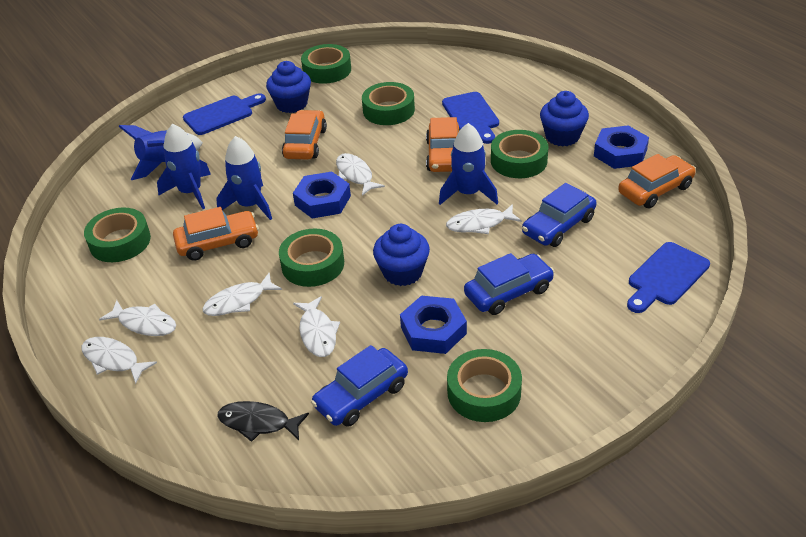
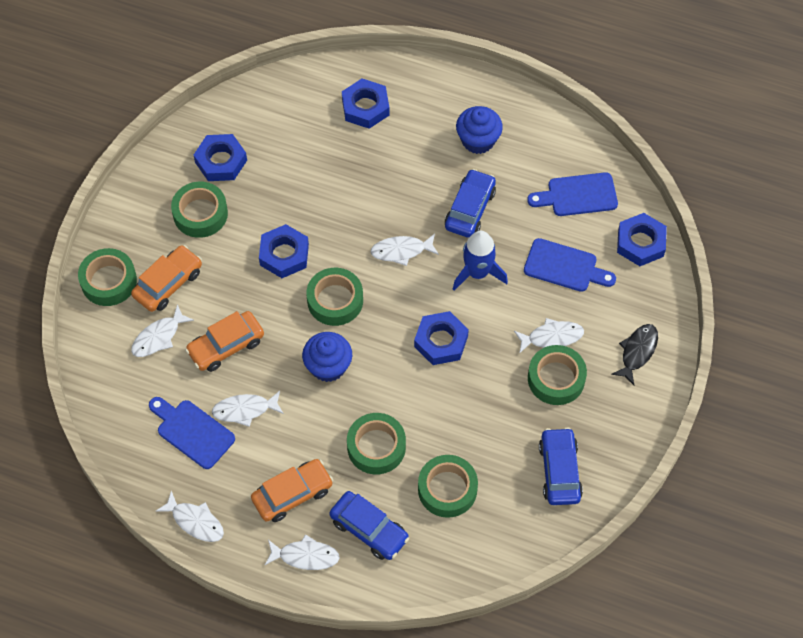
blue cupcake: [266,61,311,113] [373,224,430,286] [540,91,589,146] = 3 -> [302,332,352,382] [456,106,503,154] = 2
blue nut: [293,171,351,218] [400,296,467,354] [594,126,649,169] = 3 -> [194,134,247,181] [259,224,309,278] [342,79,390,129] [414,311,469,365] [617,213,667,266] = 5
blue rocket: [119,125,203,180] [157,124,211,209] [216,136,272,220] [439,123,498,205] = 4 -> [453,231,508,291] = 1
orange car: [173,207,259,261] [282,110,327,160] [426,117,460,172] [618,154,696,209] = 4 -> [131,245,202,312] [185,311,264,372] [251,459,333,522] = 3

